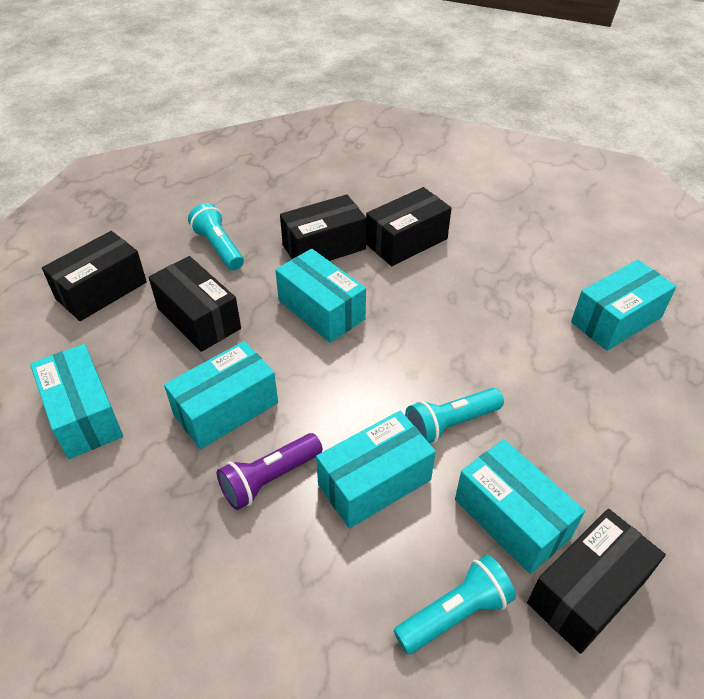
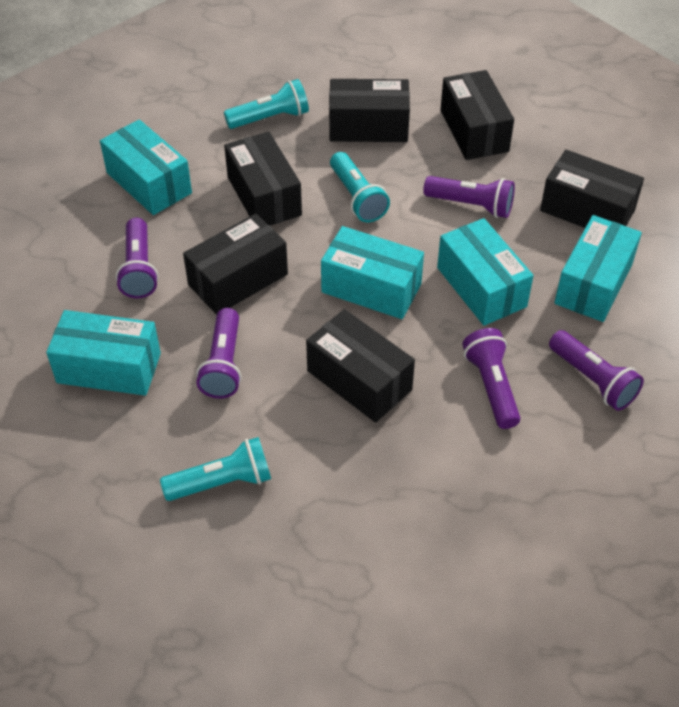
black box: [42,231,147,321] [148,256,241,352] [280,194,367,261] [366,187,452,266] [527,509,666,654] = 5 -> [183,214,288,315] [224,132,302,226] [306,309,415,423] [329,79,410,142] [440,70,514,160] [540,150,644,228] = 6
purple flashlight: [217,433,322,510] = 1 -> [116,218,158,298] [196,308,241,399] [423,176,515,218] [463,328,520,429] [549,330,644,411] = 5
turquoise box: [30,344,123,459] [164,341,278,449] [275,249,366,343] [316,411,436,529] [455,439,585,574] [571,260,677,351] = 6 -> [46,310,161,396] [100,119,192,215] [321,226,424,319] [437,218,534,326] [554,215,642,322] = 5

